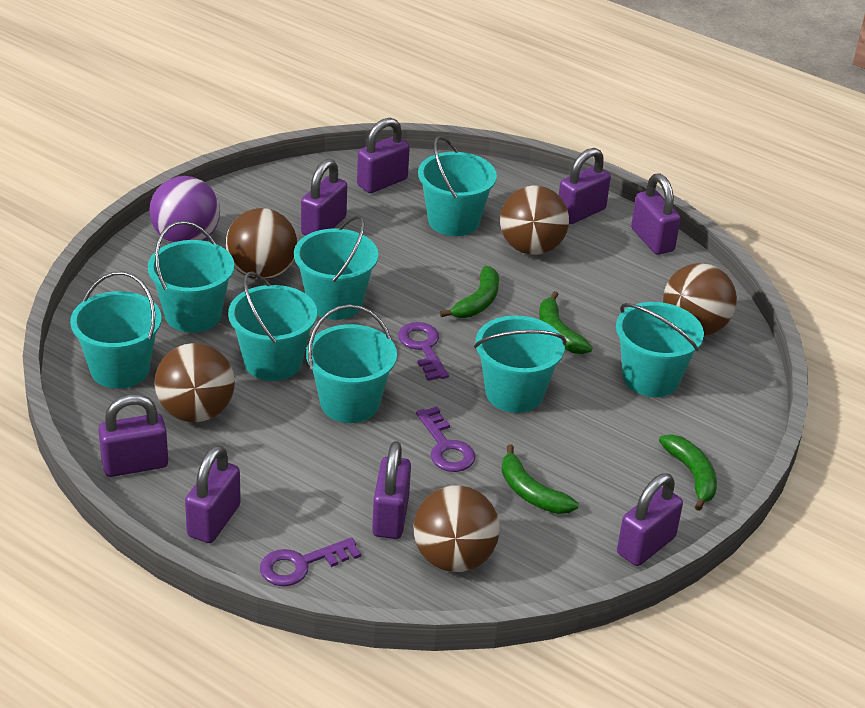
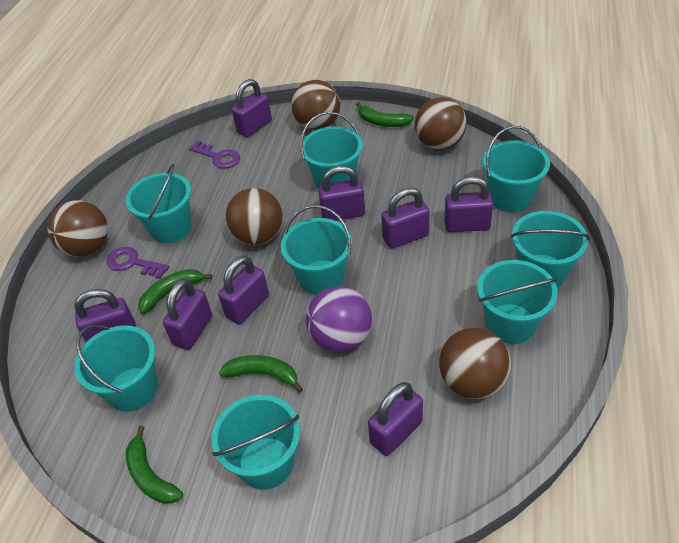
purple key: [260,537,361,586] [398,322,449,381] [416,406,475,472] = 3 -> [107,247,169,279] [189,141,240,169] = 2

